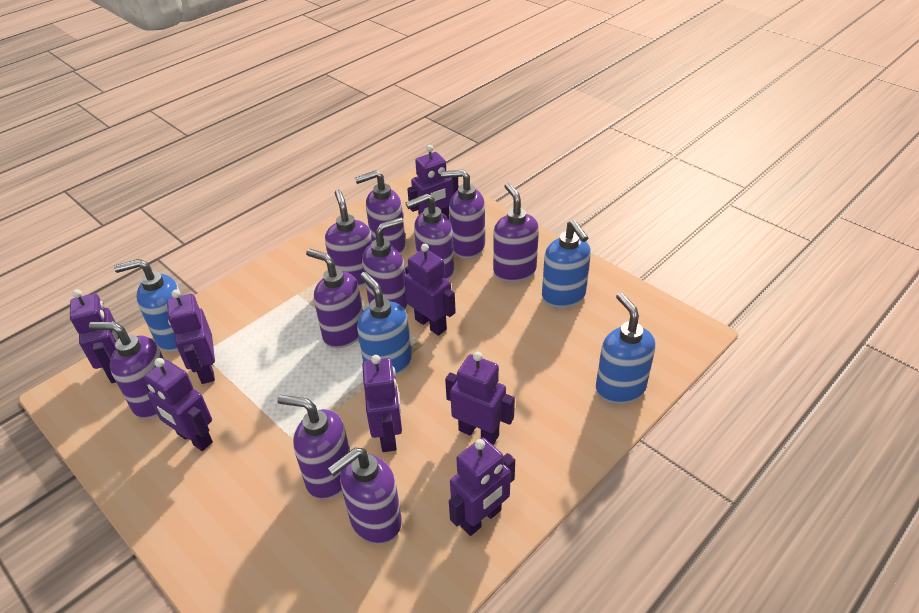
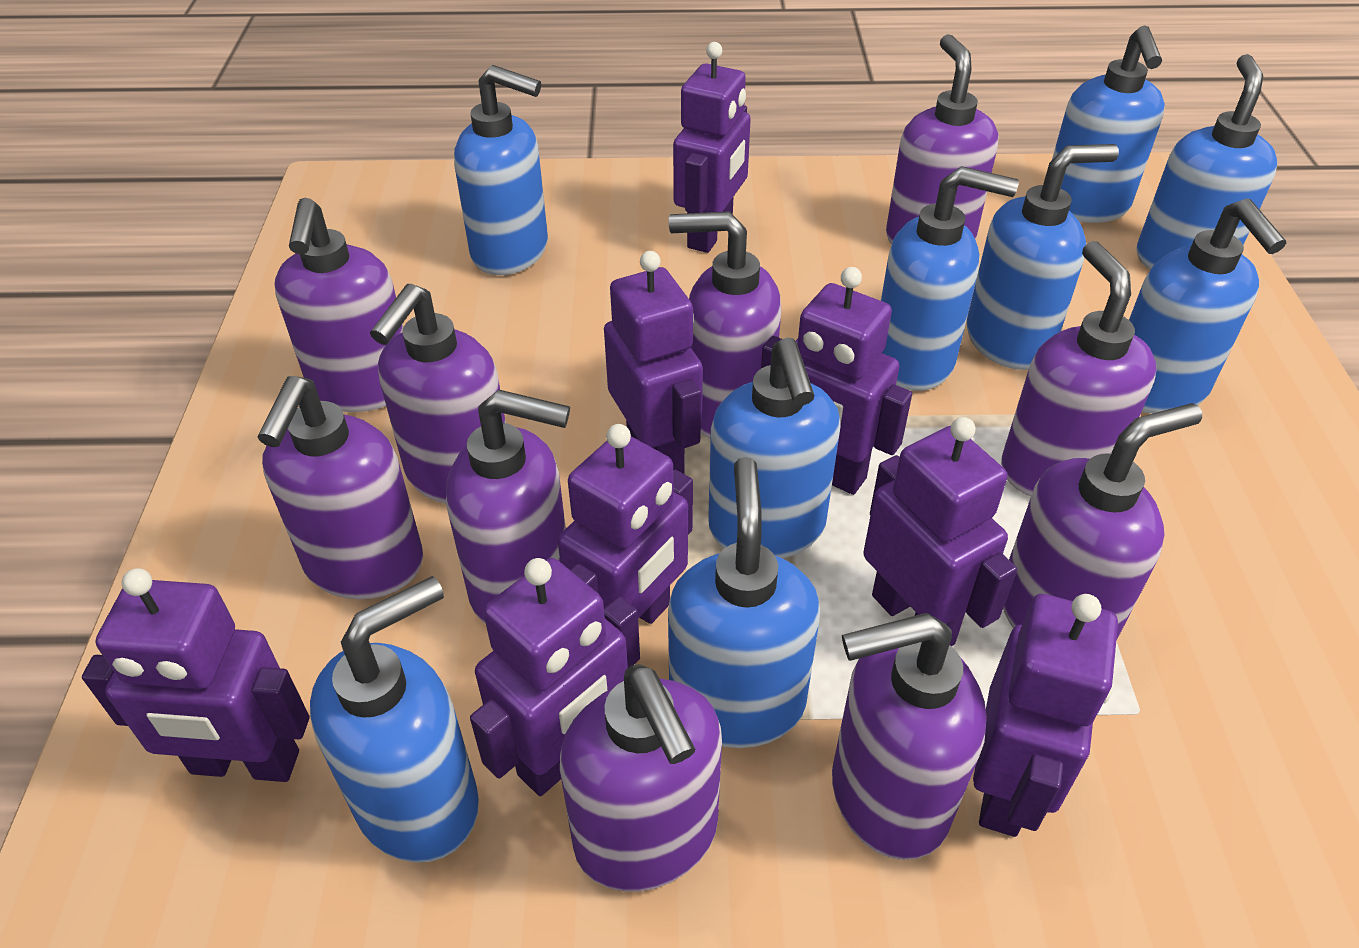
blue soap dispenser: [114,259,182,352] [357,272,412,375] [542,220,591,308] [596,292,656,404] = 4 -> [310,576,479,863] [454,65,548,275] [668,457,820,748] [708,338,841,558] [881,166,1019,391] [967,144,1119,370] [1052,25,1165,223] [1129,198,1286,414] [1136,54,1277,270] = 9

